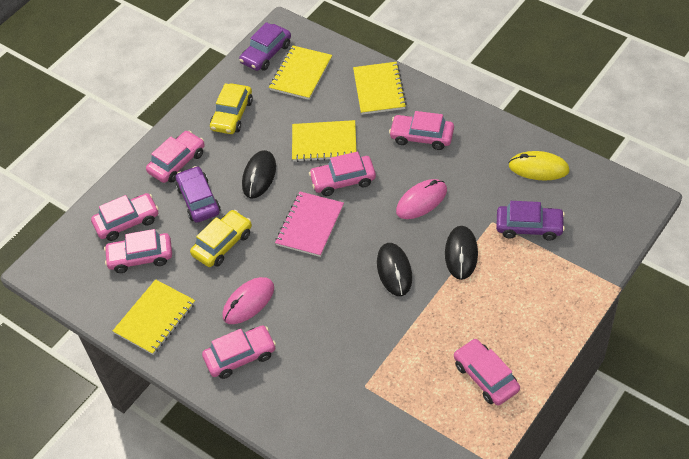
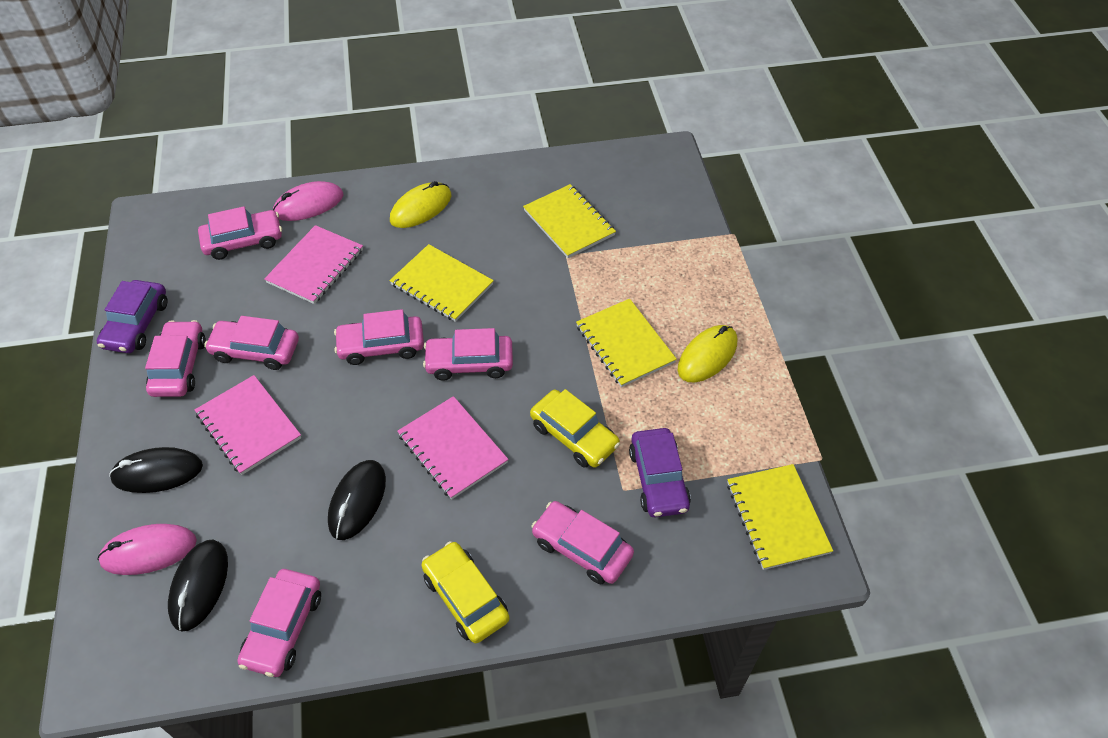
pink notebook: [275,192,344,257] = 1 -> [195,375,301,475] [264,225,363,304] [397,396,509,500] = 3
purple car: [176,166,220,223] [239,22,291,71] [496,201,565,241] = 3 -> [97,280,168,353] [629,428,691,518] = 2
yellow mouse: [508,151,570,180] = 1 -> [390,181,451,228] [678,325,737,382] = 2

